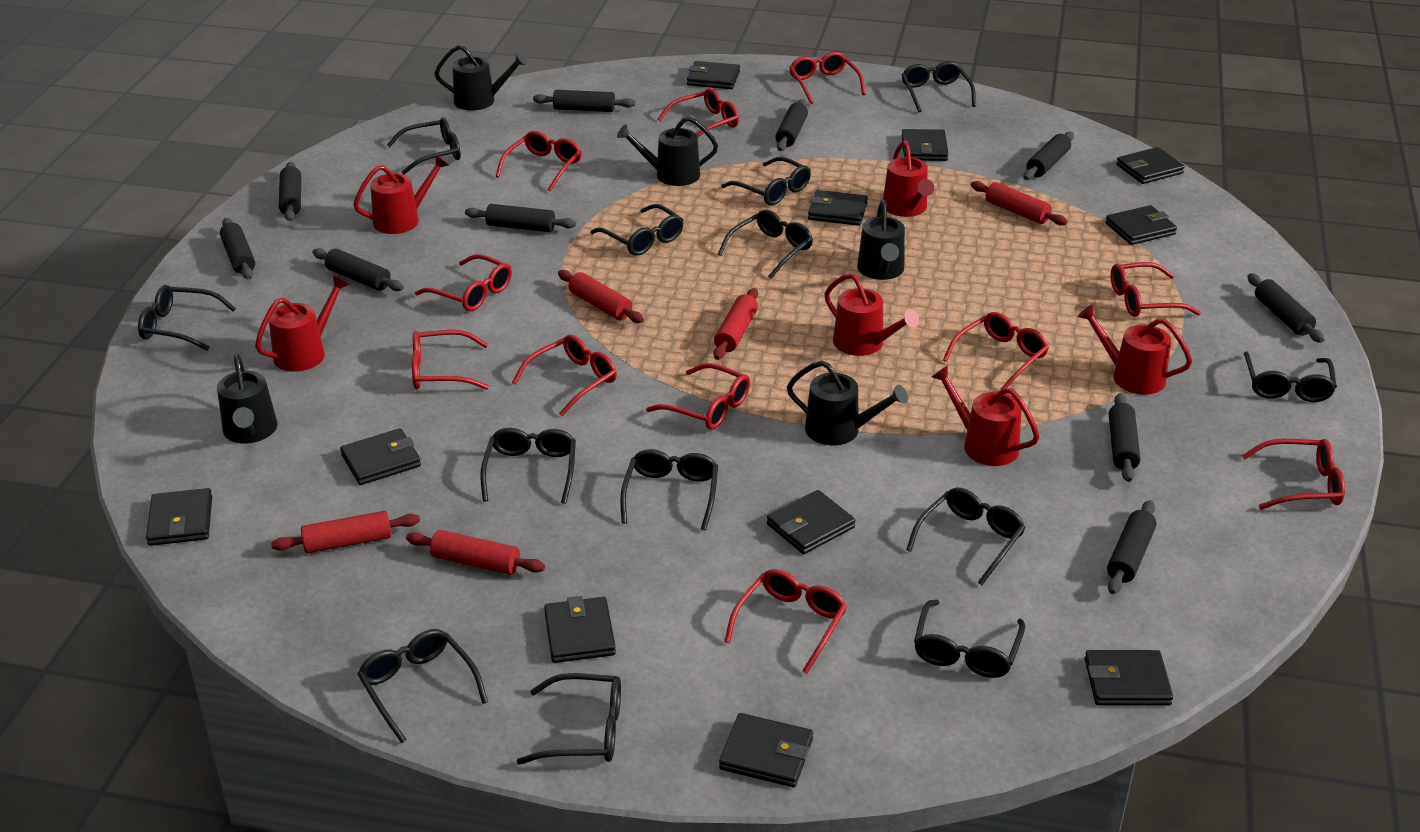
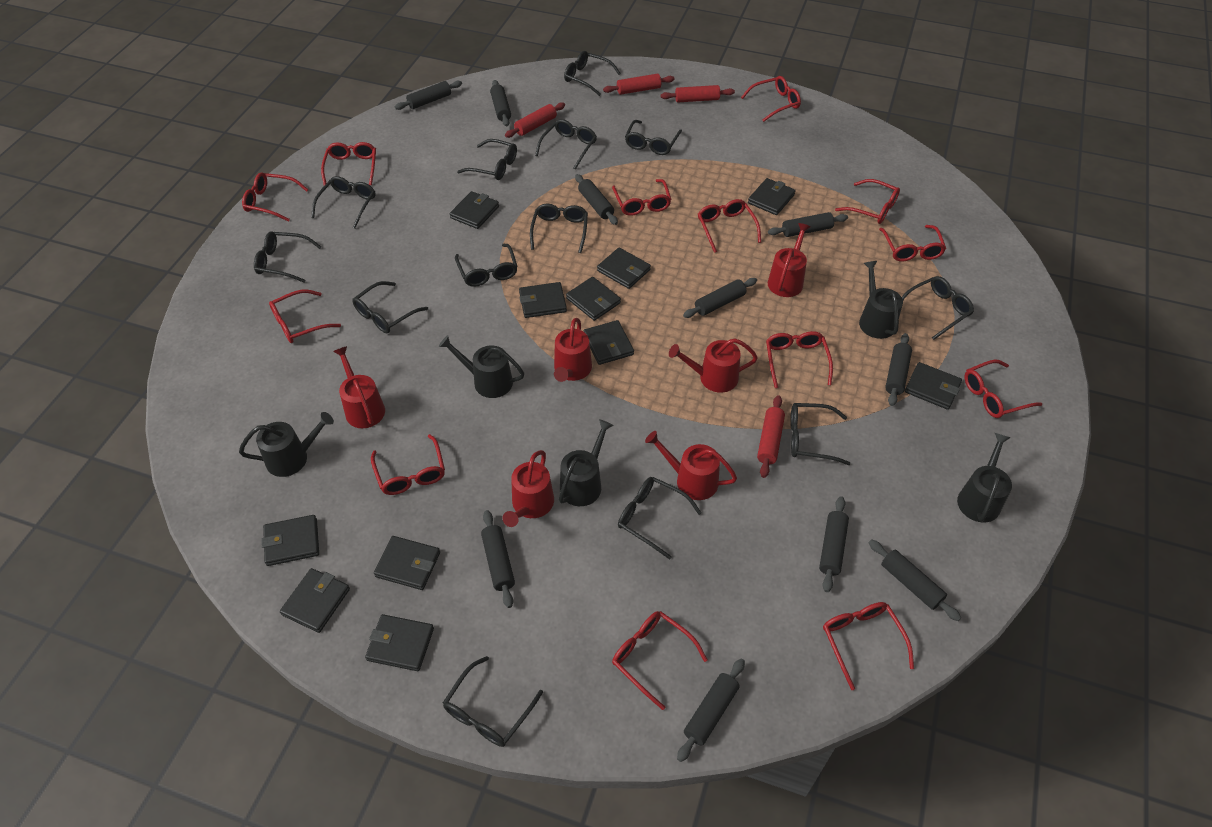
red glasses: [412,330,489,390] [415,254,512,311] [496,131,582,191] [512,335,617,416] [646,363,750,430] [658,88,739,137] [724,569,847,674] [789,52,866,104] [943,312,1049,390] [1111,262,1201,317] [1242,439,1345,510] = 11 -> [242,172,308,222] [269,289,341,343] [321,142,376,186] [371,434,445,495] [612,179,671,216] [612,611,708,710] [698,199,761,253] [741,76,801,122] [766,331,833,388] [823,602,914,690] [835,179,900,224] [879,225,946,261] [965,360,1042,418] = 13
red rolling pin: [271,511,420,553] [406,530,545,575] [558,270,644,323] [713,288,758,360] [971,181,1068,226] = 5 -> [505,102,565,138] [603,74,675,95] [661,85,735,103] [757,395,785,478] = 4

